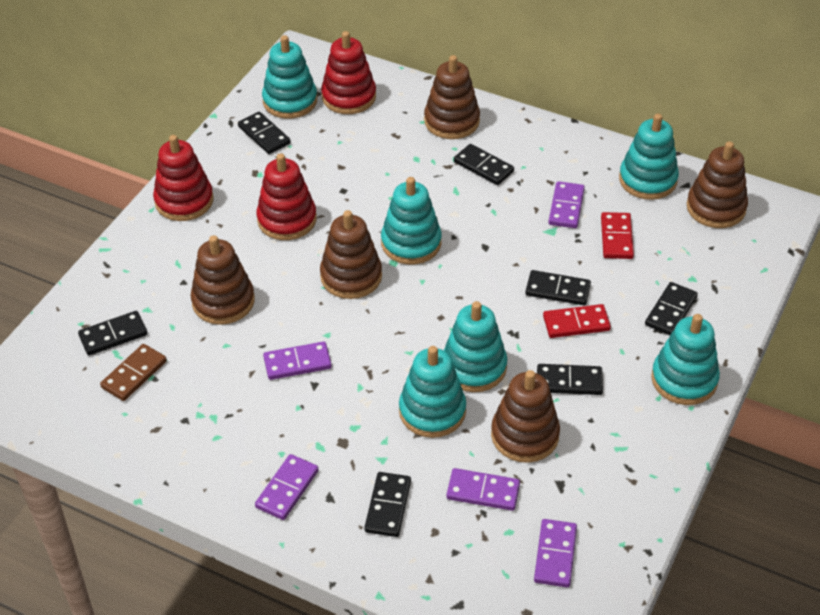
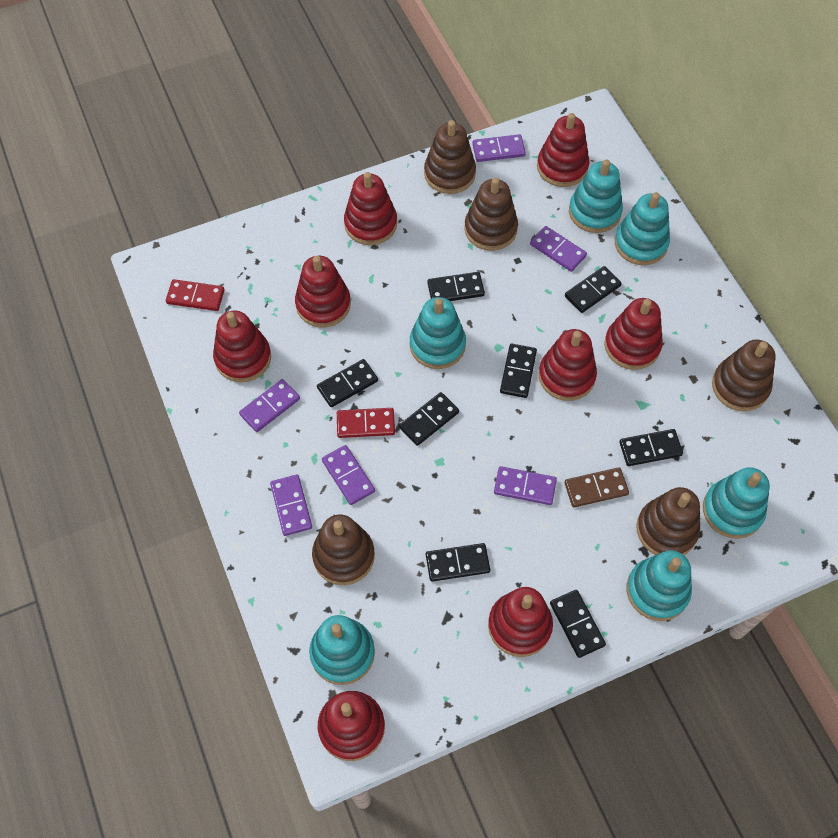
black domino: [78,311,148,355] [238,112,291,154] [364,472,411,537] [454,144,514,185] [525,270,591,305] [537,364,603,395] [645,282,698,335] = 7 -> [317,359,378,407] [399,392,459,446] [426,543,490,582] [427,272,485,301] [500,344,537,398] [550,590,606,658] [565,266,622,313] [619,429,683,466] = 8
purple domino: [255,454,319,520] [263,341,332,380] [446,468,520,511] [534,519,577,587] [548,181,585,228] = 5 -> [239,379,300,432] [270,474,312,536] [322,445,375,505] [472,134,526,162] [494,466,557,505] [530,226,587,272] = 6
red stacking toy: [153,135,214,221] [256,153,317,240] [321,31,376,114] = 3 -> [213,310,271,382] [295,256,351,327] [318,691,385,761] [344,172,397,245] [488,587,553,657] [537,113,589,187] [538,329,597,401] [604,298,663,370] = 8

